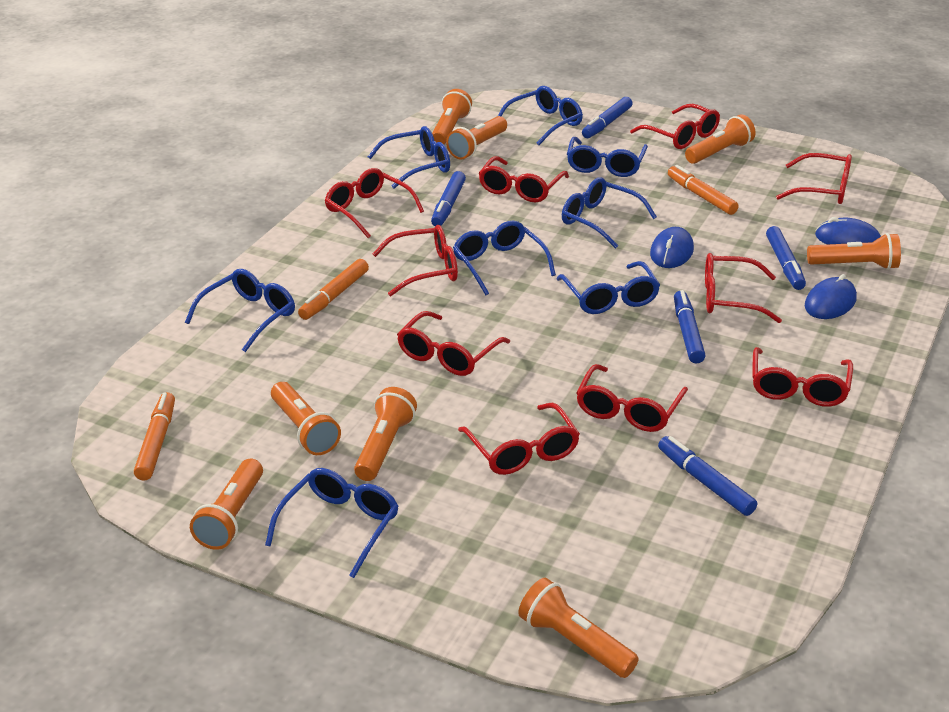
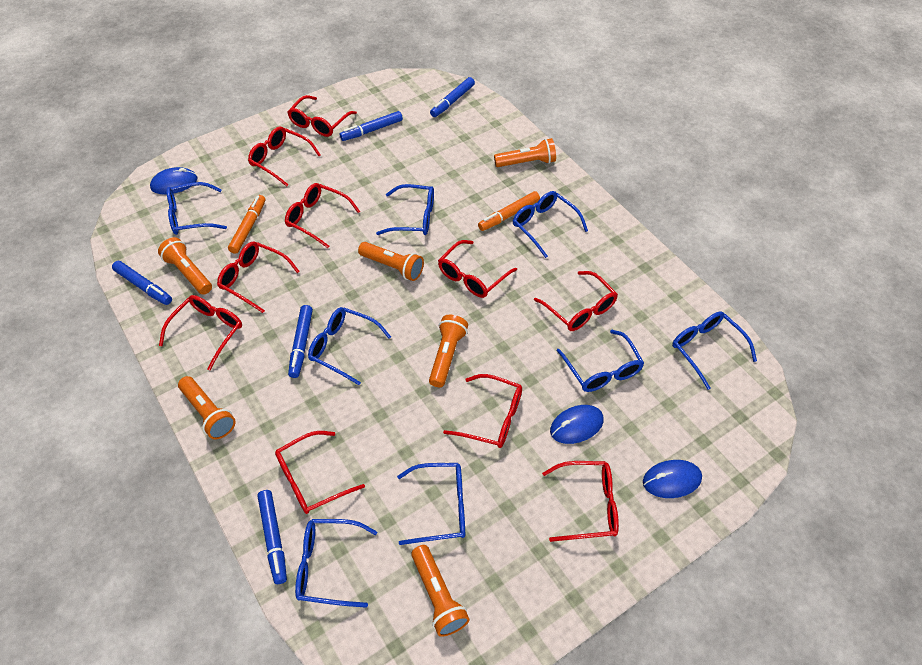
orange flashlight: [190,459,263,550] [271,382,341,455] [354,387,417,481] [432,89,472,144] [446,116,507,160] [518,578,639,678] [685,114,755,164] [807,233,901,270] = 8 -> [158,237,212,295] [178,376,236,439] [358,242,424,281] [411,545,470,637] [429,315,468,387] [494,138,556,167] = 6
orange marker: [134,392,175,480] [298,259,369,320] [668,165,739,215] = 3 -> [228,195,266,254] [478,191,540,231] = 2

